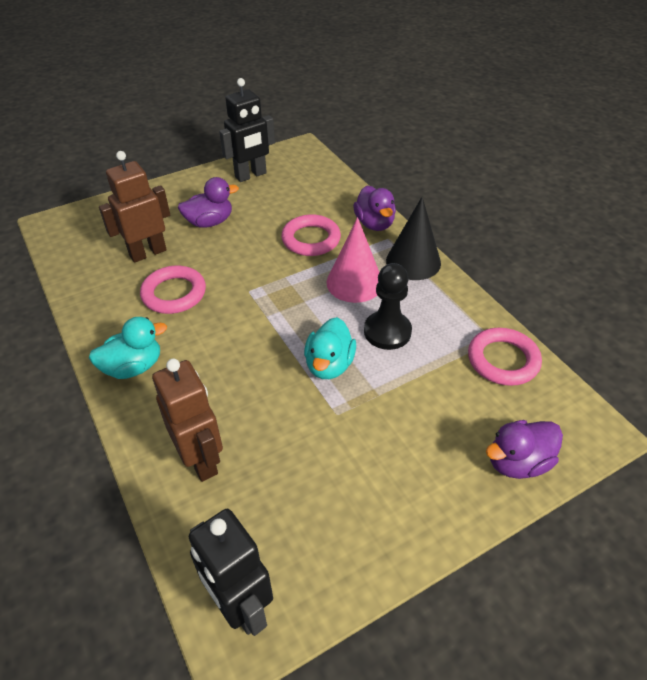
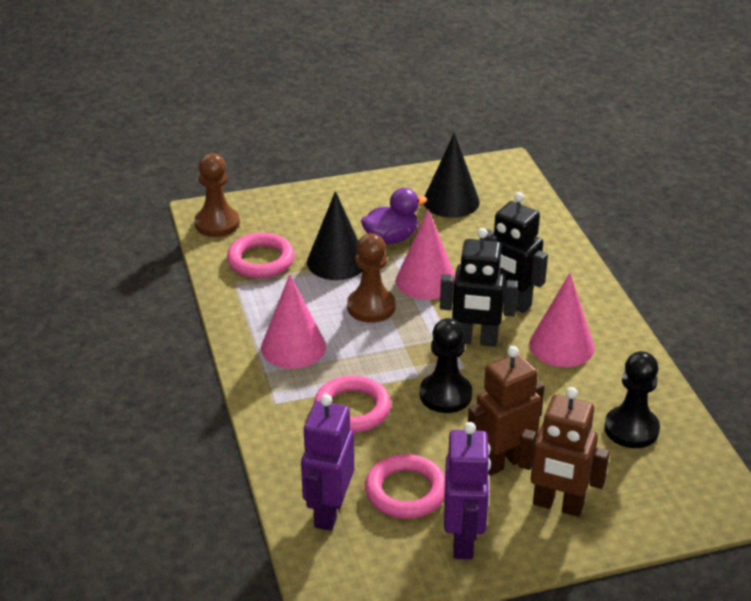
black cone: [386,197,441,280] = 1 -> [307,191,363,280] [424,133,480,218] = 2
black pawn: [364,263,412,350] = 1 -> [420,318,472,413] [604,351,660,448] = 2
brown pawn: none = 0 -> [194,153,240,237] [347,233,396,323] = 2
pink cone: [327,217,379,303] = 1 -> [261,274,326,369] [396,209,455,300] [529,273,595,367] = 3
purple duck: [178,177,239,228] [353,185,396,231] [486,420,563,479] = 3 -> [361,188,427,244] = 1
purple robot: none = 0 -> [301,394,354,531] [444,422,491,559] = 2
turquoise duck: [89,317,167,379] [304,317,356,379] = 2 -> none = 0

